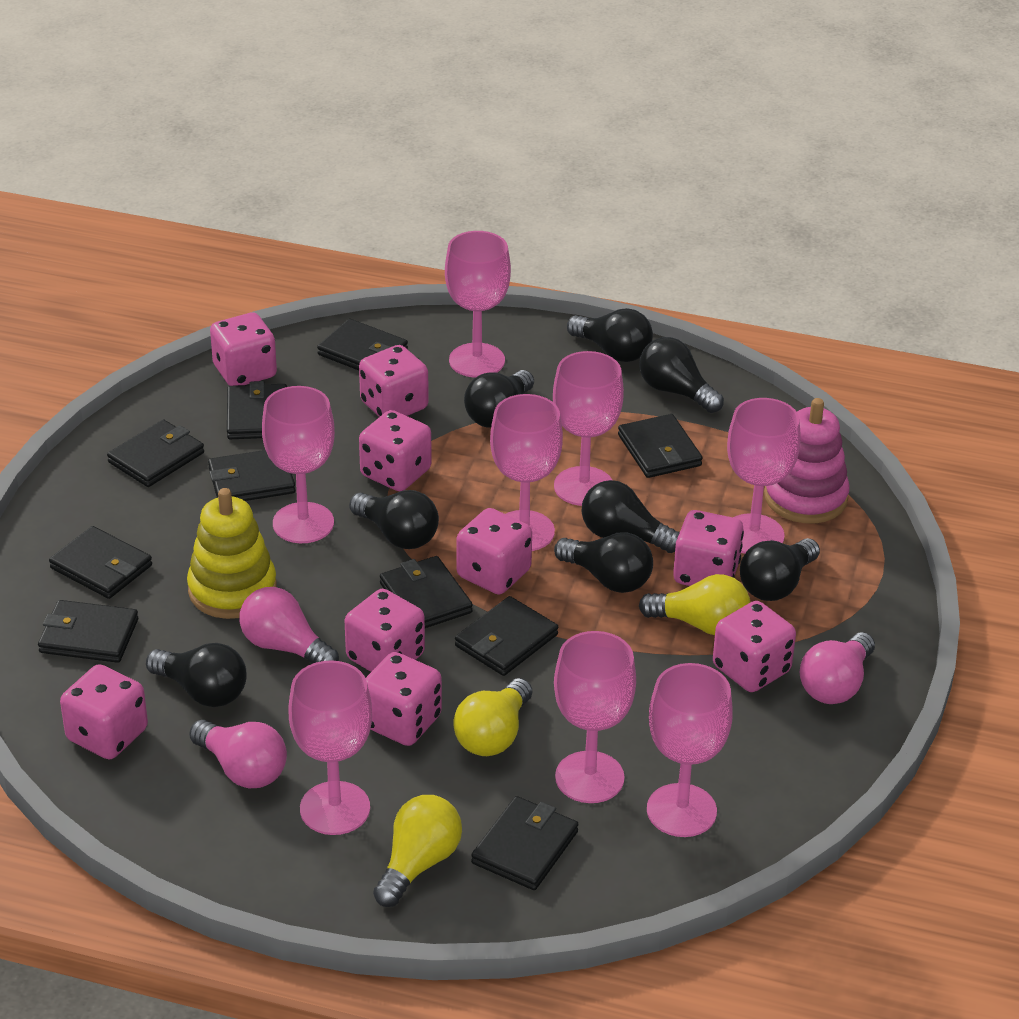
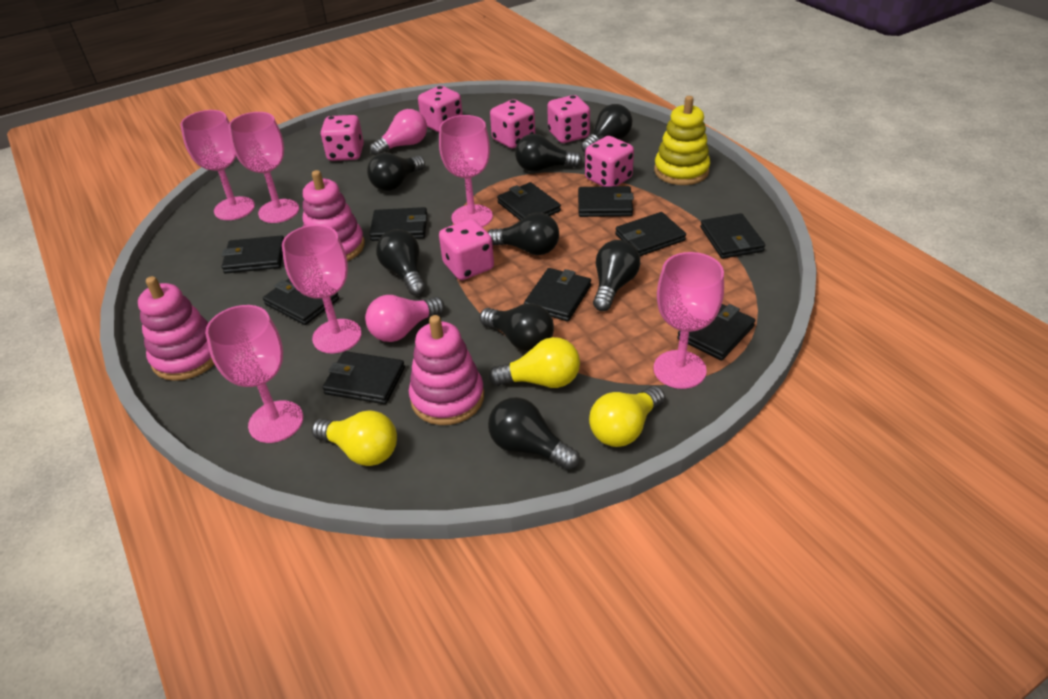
pink dice: [60,664,148,759] [210,313,277,386] [345,589,425,672] [359,345,429,417] [359,410,432,491] [366,652,442,746] [456,508,532,595] [673,510,744,586] [713,601,796,692] = 9 -> [321,115,364,161] [418,86,463,132] [439,219,494,280] [490,99,535,148] [547,95,590,143] [585,136,634,187] = 6
pink goblet: [262,386,335,543] [288,660,372,835] [445,231,511,378] [490,394,563,551] [553,351,624,506] [554,631,636,803] [647,663,733,837] [727,398,801,554] = 8 -> [180,110,255,220] [205,305,303,443] [228,112,299,223] [282,225,362,353] [439,115,493,227] [653,252,724,389] = 6
pink light bulb: [189,720,287,788] [239,587,339,663] [800,632,875,704] = 3 -> [365,295,445,342] [370,109,427,155] = 2
pink stacking toy: [764,398,850,523] = 1 -> [138,276,214,381] [303,170,365,261] [409,315,484,425] = 3

